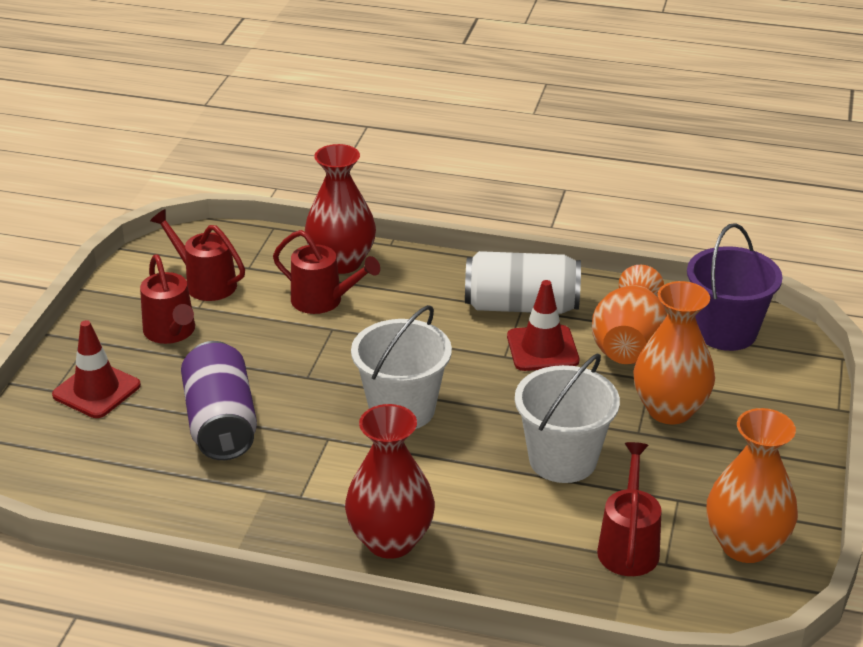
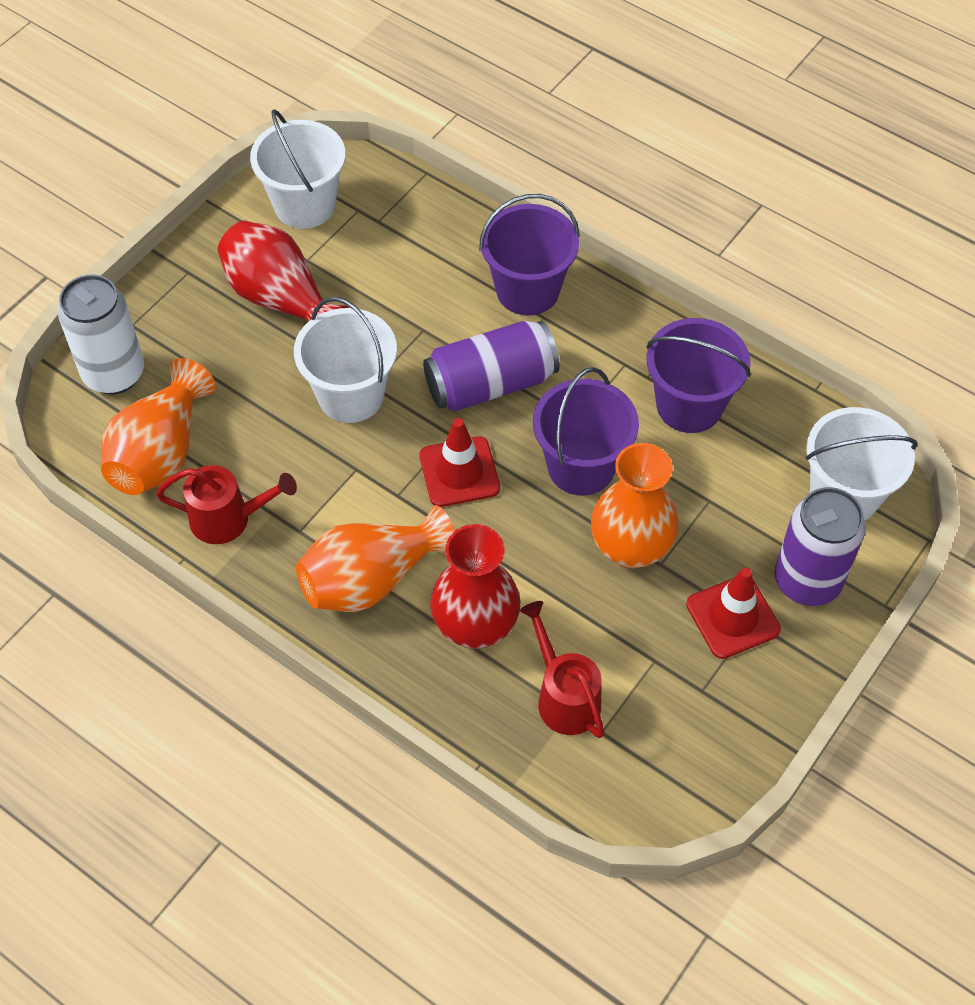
purple bucket: [687,223,782,351] = 1 -> [479,194,580,315] [533,367,639,495] [646,318,751,433] = 3
purple can: [181,341,257,460] = 1 -> [423,321,560,412] [775,487,865,606] = 2
red watering can: [140,255,195,344] [150,209,245,301] [273,230,380,314] [597,442,662,576] = 4 -> [156,465,297,544] [520,601,605,738] = 2
white bucket: [351,305,452,429] [515,354,620,483] = 2 -> [250,109,346,229] [294,297,397,423] [805,407,918,521] = 3

